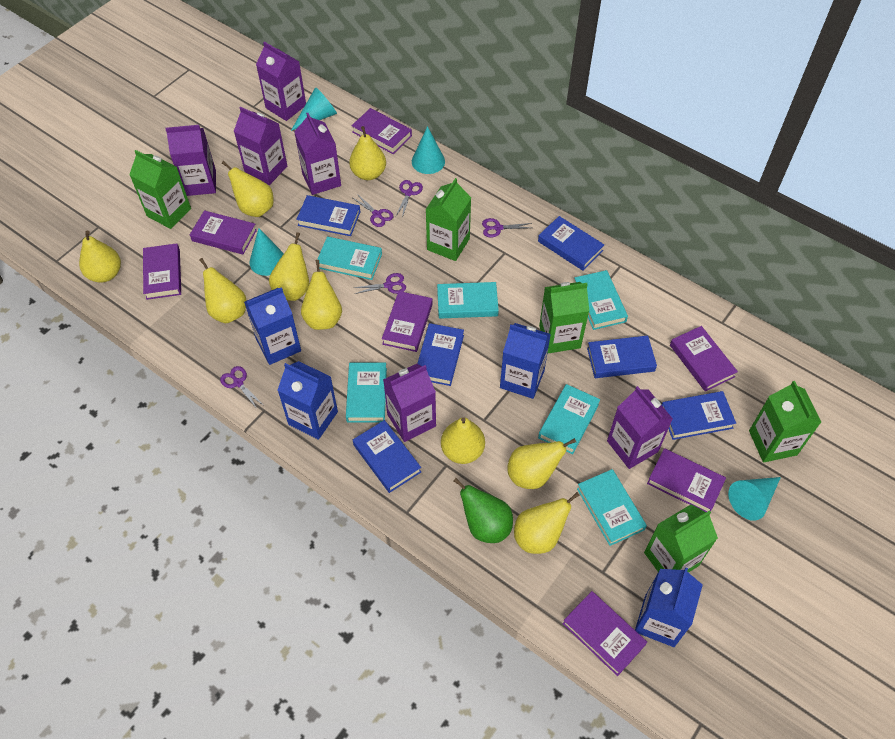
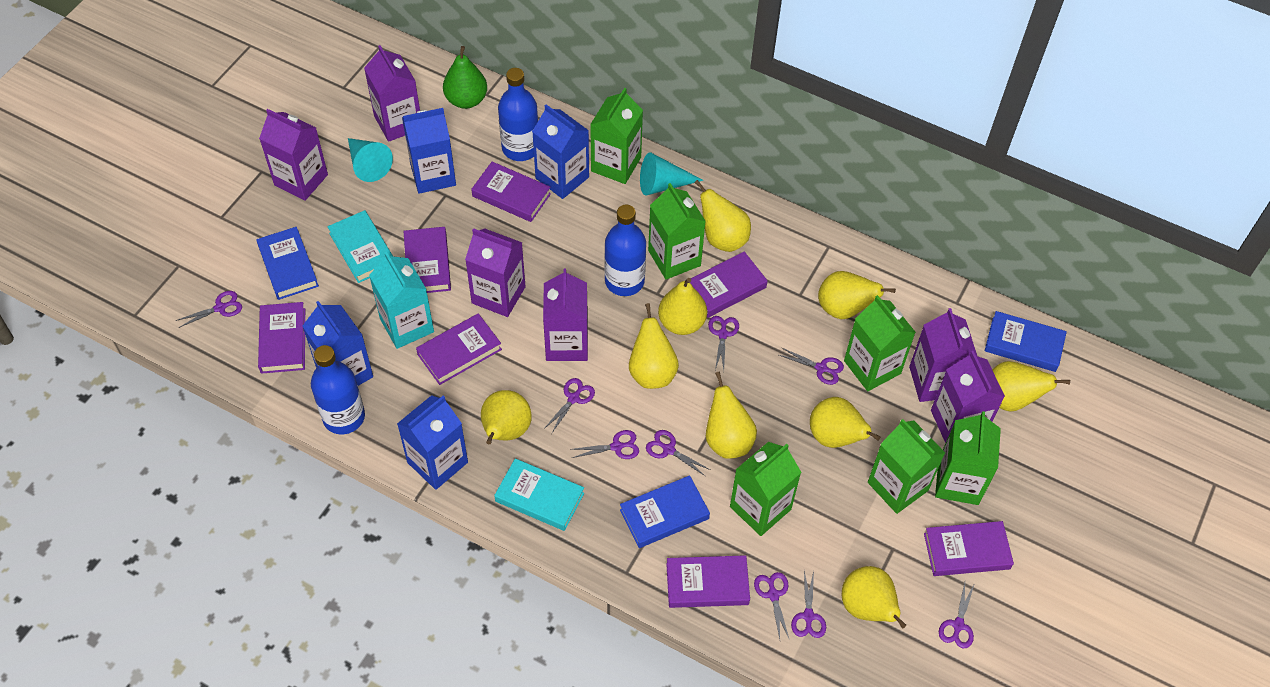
blue book: [296,195,360,236] [353,420,421,493] [417,323,464,386] [538,216,604,271] [587,336,657,378] [662,391,736,440] = 6 -> [256,227,319,300] [620,475,710,548] [985,311,1067,372] = 3
blue bottle: none = 0 -> [311,345,365,434] [498,68,538,161] [604,205,646,296] = 3
green carton: [129,150,191,229] [425,178,471,261] [539,282,589,353] [644,504,718,573] [749,381,821,463] = 5 -> [590,88,643,184] [648,183,706,279] [730,442,801,536] [844,295,916,391] [868,419,945,514] [935,411,1001,505] = 6
purple scissors: [220,366,263,409] [353,194,393,227] [354,273,406,294] [396,180,423,218] [482,218,532,238] = 5 -> [176,291,242,328] [544,378,595,434] [570,430,639,459] [646,430,710,476] [708,316,739,370] [754,572,790,640] [779,347,844,385] [791,571,826,638] [939,583,975,648] = 9
turquoise book: [317,237,382,280] [346,363,387,422] [437,282,499,319] [538,384,600,454] [575,270,628,330] [577,469,647,546] = 6 -> [328,210,393,283] [494,458,584,531] = 2
turquoise carton: none = 0 -> [369,252,434,349] = 1
turquoise cone: [249,228,284,276] [291,87,337,131] [412,126,445,174] [728,477,781,521] = 4 -> [348,138,393,182] [640,152,703,195] = 2

